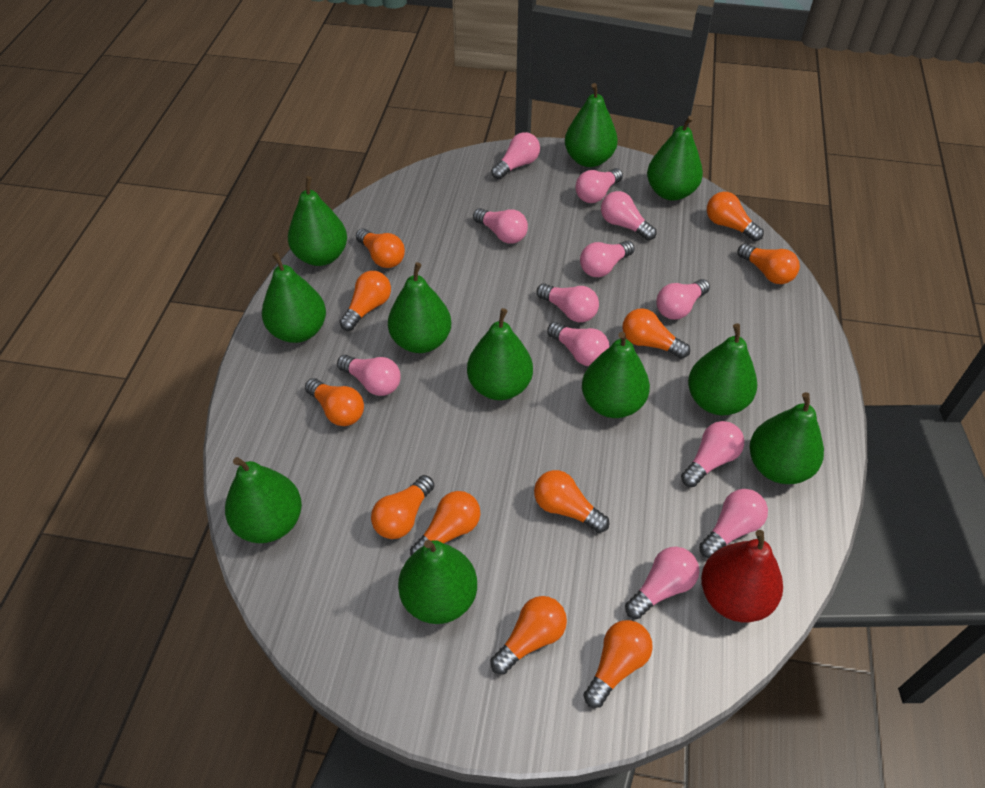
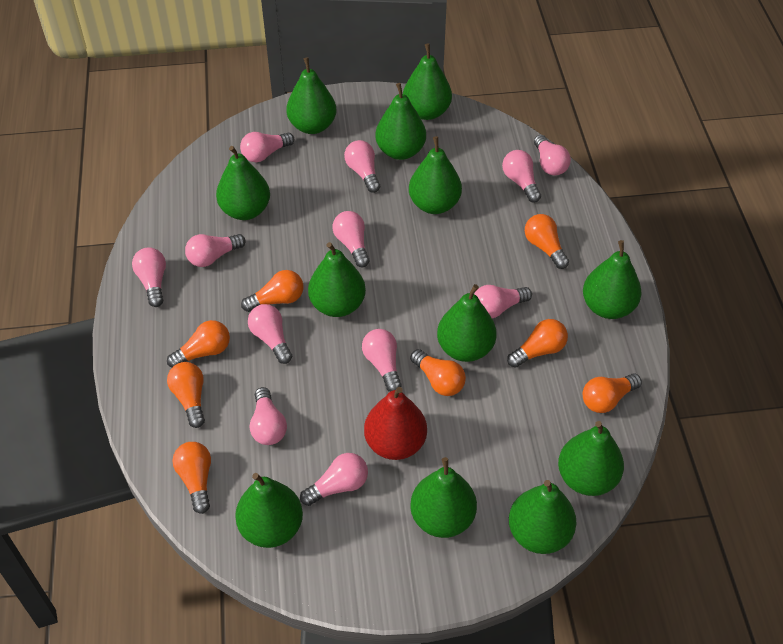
green pear: [225,457,302,543] [262,252,326,343] [288,176,347,266] [388,262,451,353] [398,540,477,624] [467,308,533,400] [565,83,618,167] [582,332,650,418] [647,116,703,201] [688,323,757,415] [749,392,824,484] = 11 -> [216,146,270,220] [235,473,303,548] [286,57,336,134] [308,242,366,317] [375,83,426,160] [403,43,452,120] [409,136,462,214] [410,457,477,538] [437,284,497,362] [509,480,576,554] [558,421,624,496] [583,240,642,319] = 12
orange light bulb: [305,378,364,426] [340,271,391,331] [356,228,405,268] [371,475,434,539] [410,491,481,555] [490,596,567,675] [534,470,609,533] [584,620,653,708] [622,308,690,359] [707,192,764,241] [738,243,800,284] = 11 -> [167,320,230,367] [167,362,205,428] [173,442,211,514] [241,270,303,312] [410,349,466,396] [507,319,568,368] [525,214,569,269] [582,373,642,413] = 8

